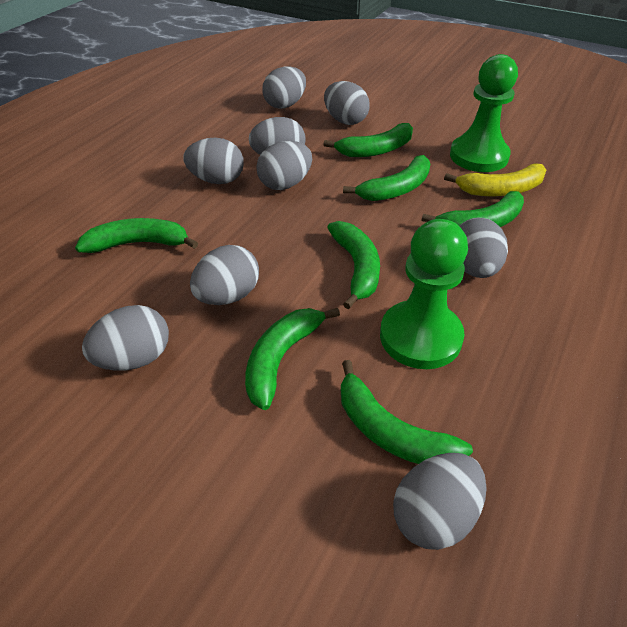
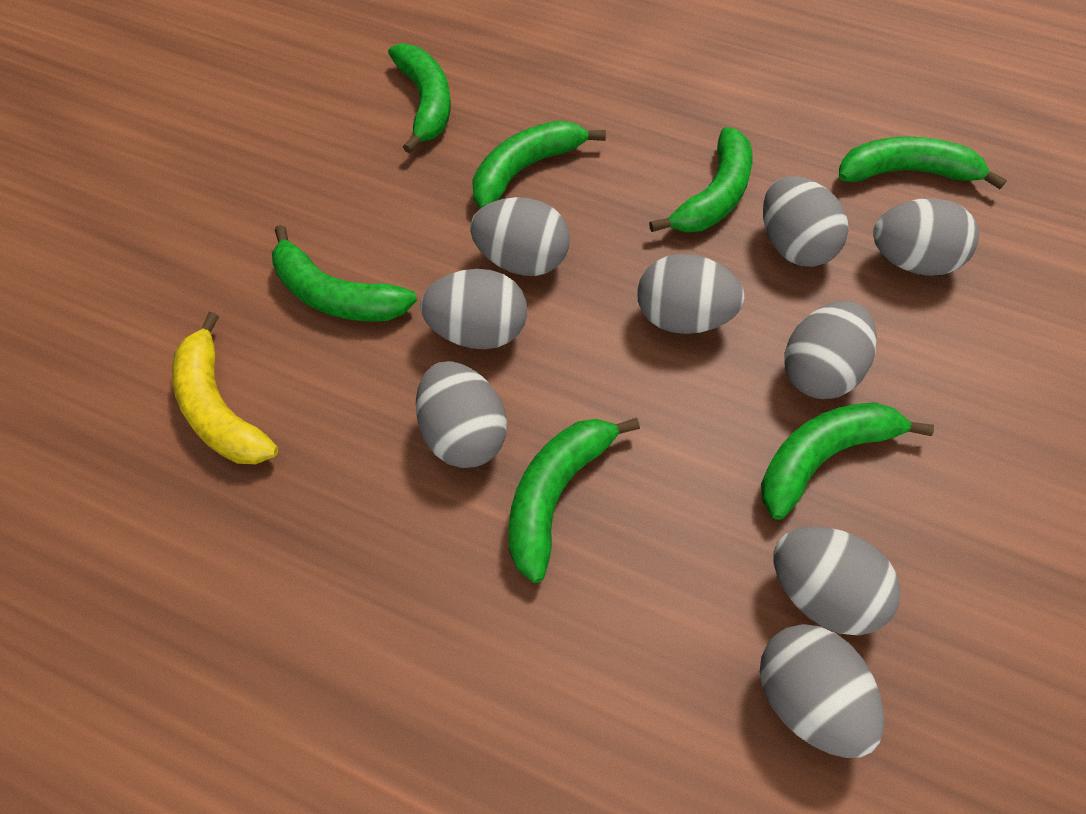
green pawn: [380,219,468,369] [450,54,518,172] = 2 -> none = 0

